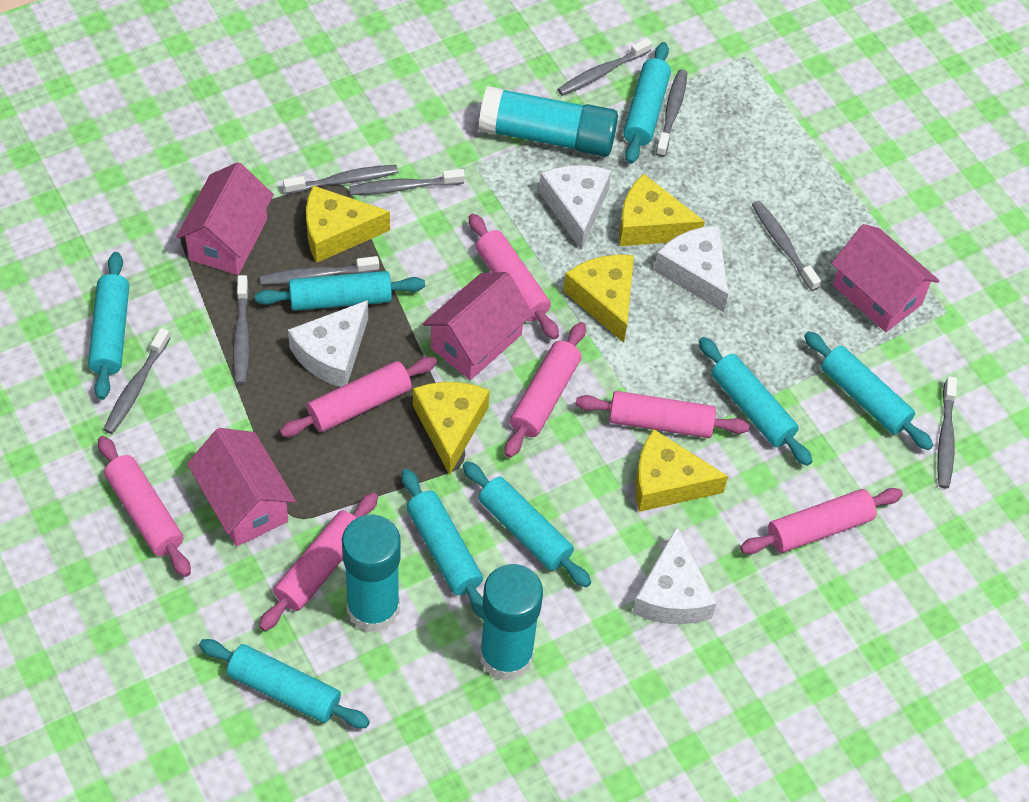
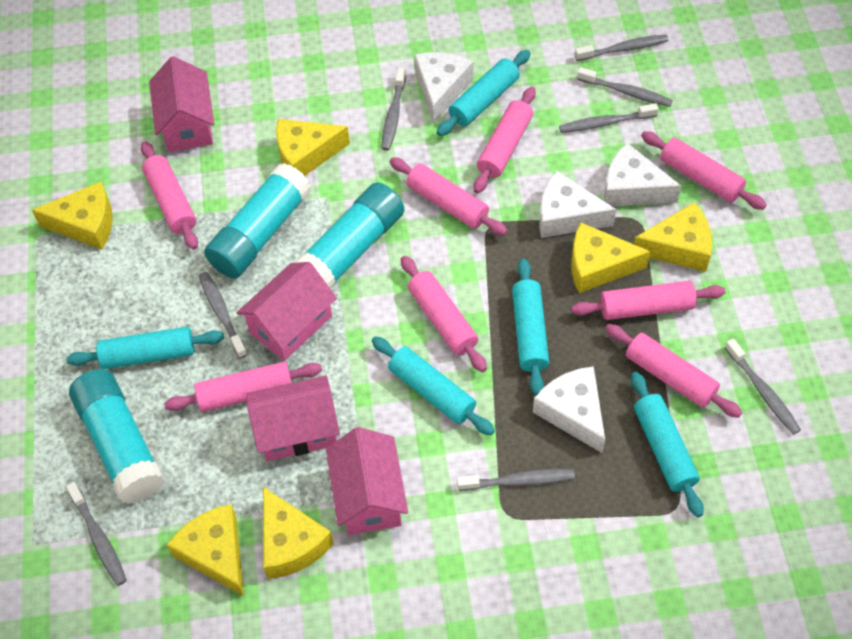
grey toothbrush: [103,328,170,434] [233,275,250,385] [260,256,379,285] [283,165,398,194] [349,169,465,195] [557,38,652,96] [656,69,687,157] [752,201,821,291] [937,376,957,488] = 9 -> [66,482,127,586] [199,272,248,358] [381,67,406,151] [457,469,575,491] [559,103,659,133] [575,35,668,61] [577,67,673,107] [725,339,801,435] = 8
pink rolling pin: [98,436,191,577] [259,492,378,631] [280,357,437,437] [469,213,559,340] [505,322,586,458] [576,391,750,438] [740,488,903,554] = 7 -> [141,141,198,250] [164,361,322,412] [390,157,508,236] [401,256,487,372] [474,87,536,193] [571,281,725,320] [605,324,742,418] [641,131,767,210] = 8
turquoise rolling pin: [88,252,129,400] [199,639,370,728] [255,271,425,311] [401,469,484,620] [463,461,591,587] [623,42,671,164] [699,337,812,466] [804,331,933,450] = 8 -> [66,327,224,369] [372,336,495,435] [437,50,531,136] [512,258,549,396] [631,372,704,517] = 5
yellow cheese: [306,185,390,263] [413,382,490,475] [563,254,634,343] [619,174,705,246] [635,429,728,512] = 5 -> [32,182,113,250] [167,504,244,596] [263,487,334,579] [276,119,350,176] [572,222,651,293] [634,202,712,272] = 6

